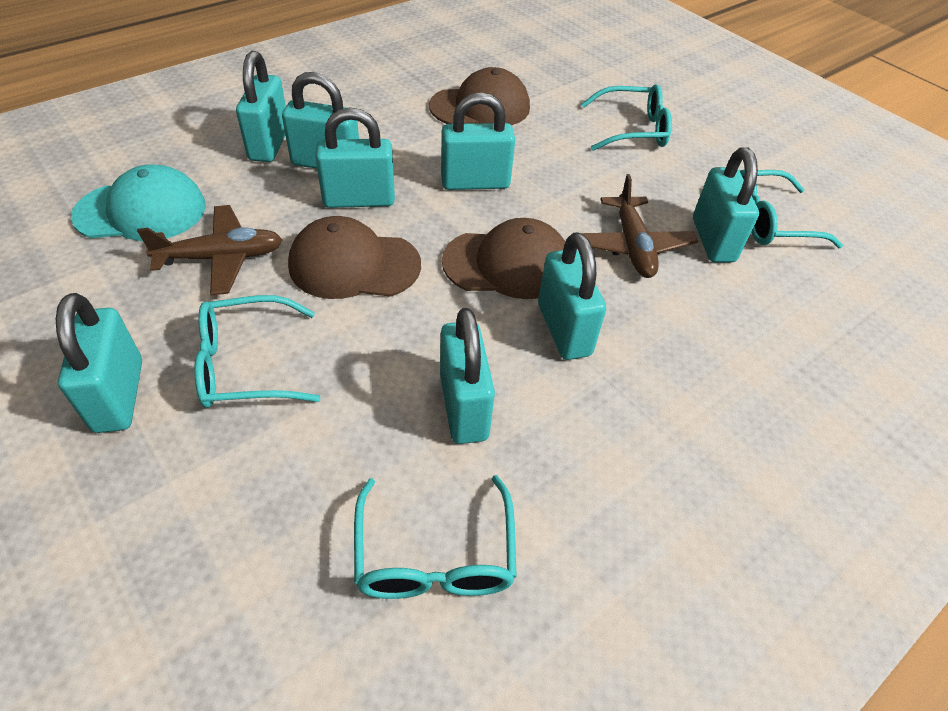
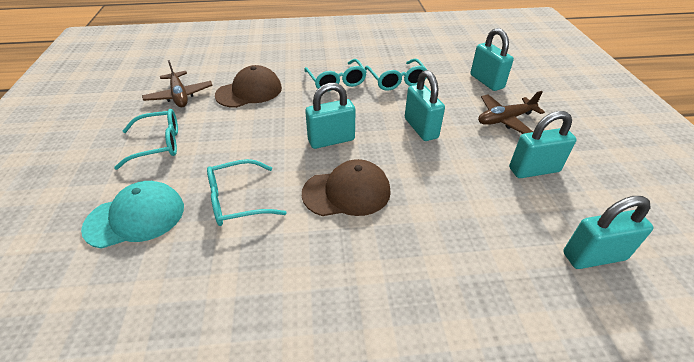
brown cap: [288,216,421,299] [429,67,530,125] [442,218,565,299] = 3 -> [215,65,282,108] [302,159,391,216] = 2
turquoise padlock: [56,293,142,433] [236,51,286,162] [282,72,359,169] [315,108,395,208] [440,308,495,444] [441,92,515,190] [538,232,606,360] [693,148,759,262] = 8 -> [305,83,355,149] [405,70,445,141] [470,28,514,91] [509,111,577,178] [563,196,653,269] = 5

